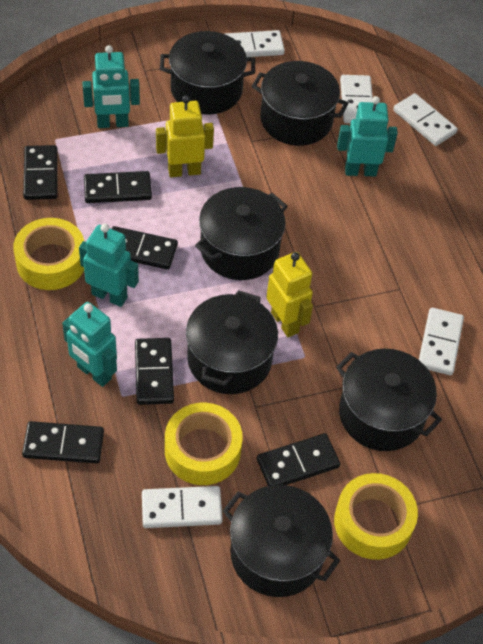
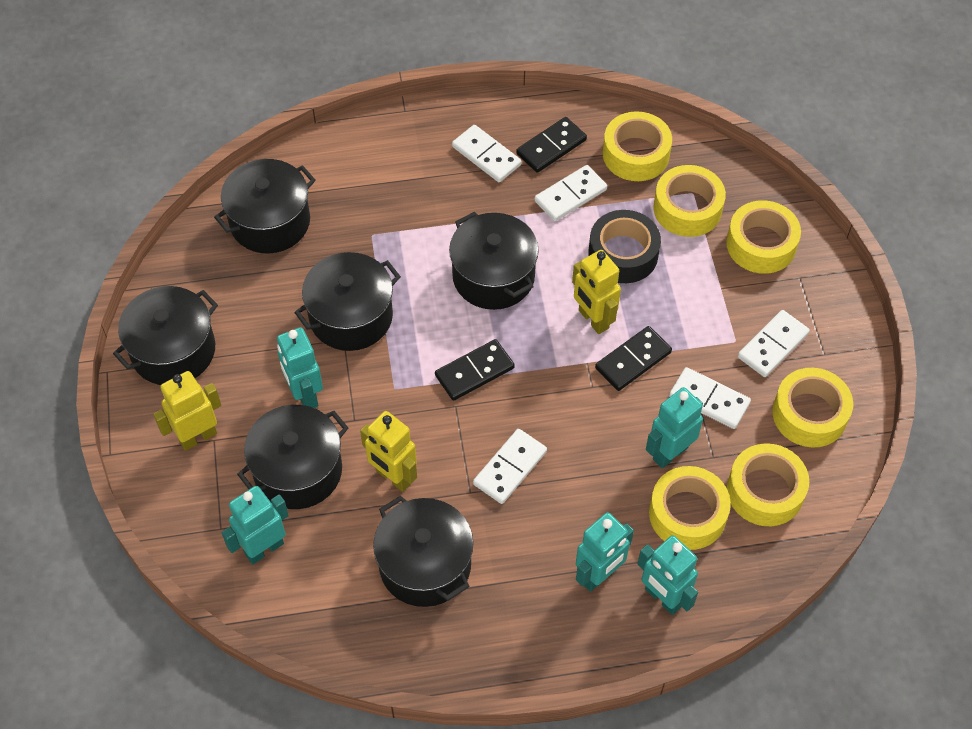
black domino: [22,421,104,464] [23,145,58,200] [84,171,152,203] [112,226,178,270] [135,338,174,405] [257,433,340,486] = 6 -> [435,339,515,401] [516,117,587,173] [595,326,672,391] = 3
black tape: none = 0 -> [589,210,661,283] = 1
turquoise robot: [62,302,117,387] [79,224,139,307] [82,45,140,128] [337,96,398,177] = 4 -> [221,486,289,564] [277,327,323,408] [576,512,634,592] [638,535,698,615] [646,387,703,468] = 5
yellow robot: [156,95,214,177] [266,252,313,337] = 2 -> [153,371,221,451] [360,411,417,492] [572,250,621,334] = 3
yellow tape: [13,218,84,290] [165,403,243,485] [334,473,418,560] = 3 -> [603,111,672,181] [649,466,731,550] [654,165,726,237] [726,200,801,274] [727,443,809,526] [772,368,853,447] = 6

